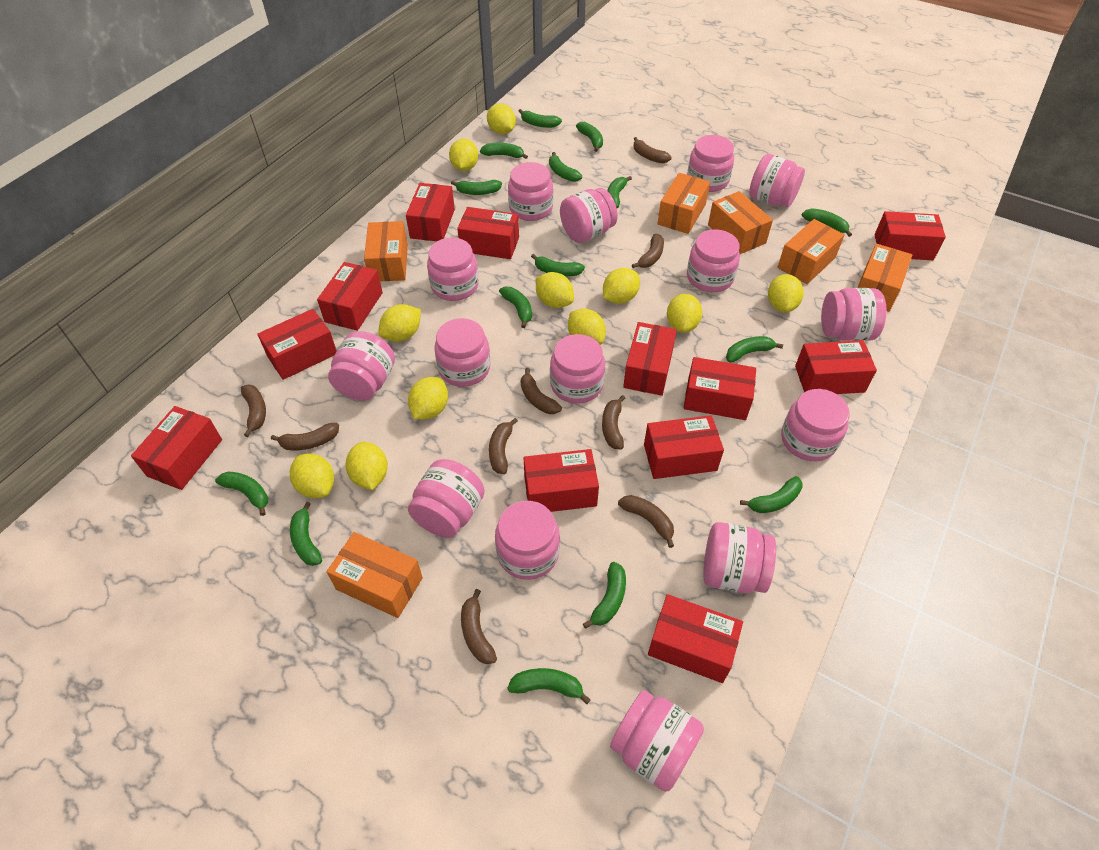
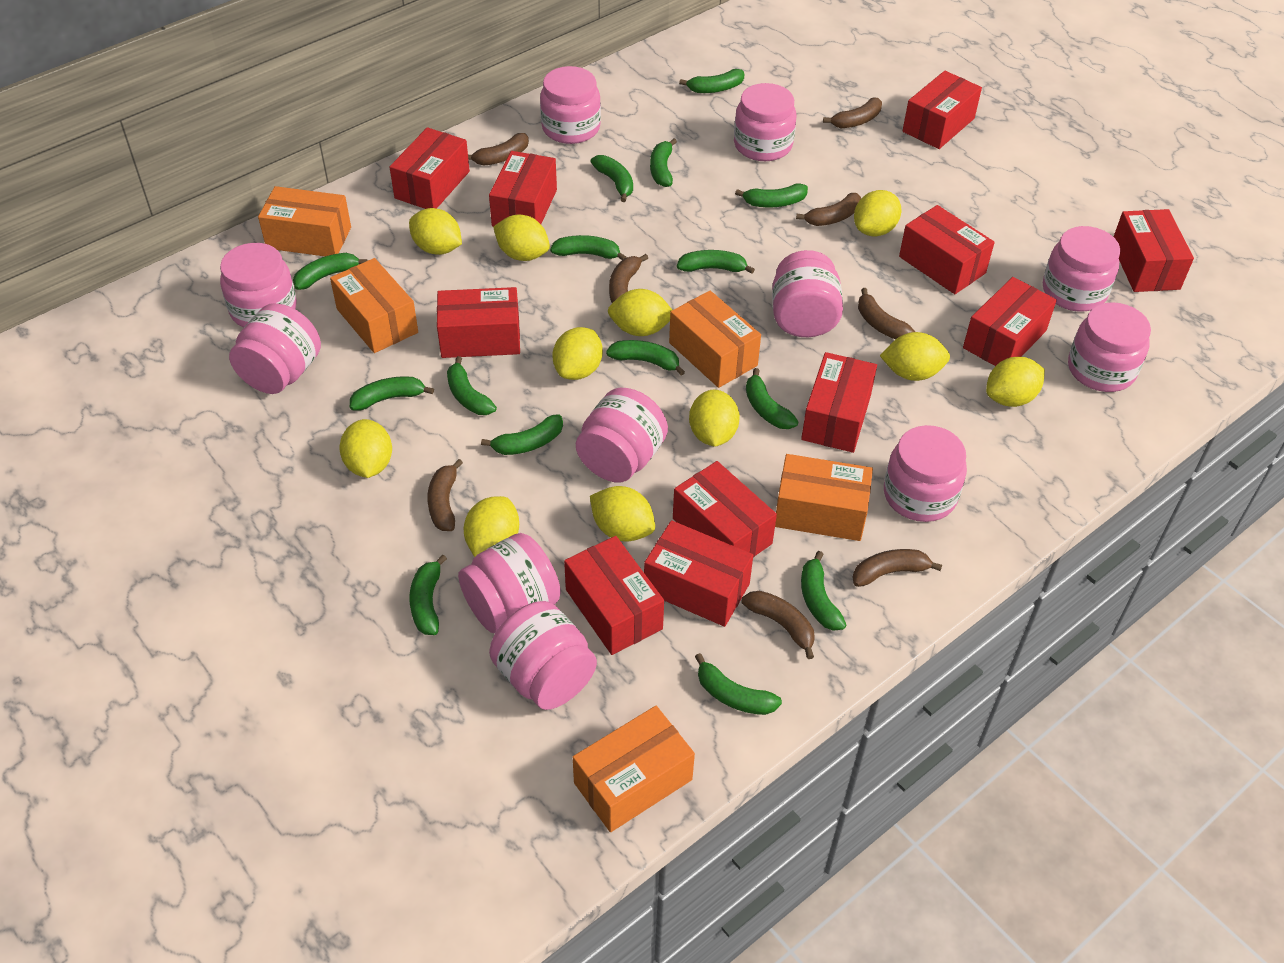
brown banana: [241,384,266,437] [271,423,339,450] [461,589,497,664] [489,418,518,474] [521,368,562,414] [602,395,625,450] [618,495,674,548] [632,234,664,268] [633,137,672,163] = 9 -> [427,459,463,531] [468,133,529,166] [609,254,648,303] [742,591,815,659] [796,193,861,226] [823,98,882,129] [852,549,942,587] [858,288,915,339] = 8
orange box: [327,532,423,618] [364,221,408,281] [657,173,710,234] [708,191,773,254] [777,219,845,284] [858,244,912,312] = 6 -> [258,186,351,256] [330,258,418,353] [573,706,695,832] [669,291,761,388] [775,454,873,541] = 5
pink jar: [328,331,395,401] [408,459,485,538] [427,238,478,301] [434,318,490,387] [495,501,560,580] [508,162,553,221] [550,334,605,404] [560,188,618,243] [610,690,704,792] [687,135,734,192] [687,229,740,292] [703,522,776,593] [749,154,805,207] [781,389,850,461] [821,288,887,341] = 15 -> [220,243,297,328] [229,303,321,394] [458,533,561,633] [489,601,597,710] [540,66,601,144] [576,388,668,482] [734,83,796,161] [772,250,843,337] [884,425,967,522] [1043,226,1120,312] [1068,302,1151,392] = 11
red box: [131,406,222,490] [257,309,337,380] [317,262,383,331] [406,183,455,241] [457,207,519,259] [524,449,599,512] [623,322,677,396] [644,415,724,479] [648,594,743,683] [684,357,756,420] [795,340,877,394] [875,211,946,260] = 12 -> [390,127,470,209] [437,287,520,358] [489,151,557,227] [564,536,664,655] [644,520,753,627] [673,461,777,558] [801,352,877,453] [899,205,995,294] [902,71,982,149] [963,277,1057,366] [1114,209,1194,292] = 11

